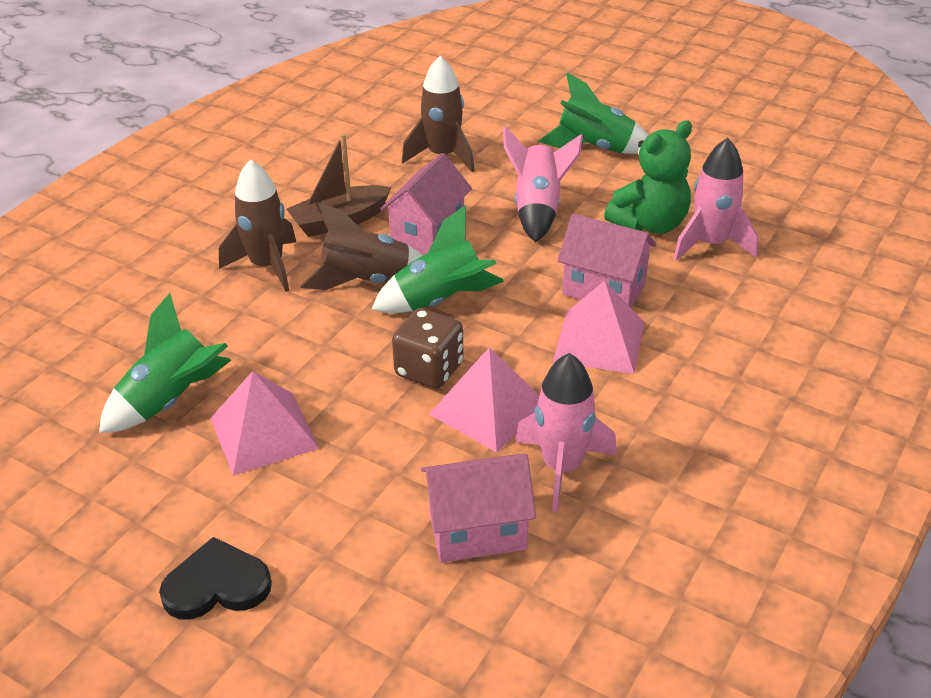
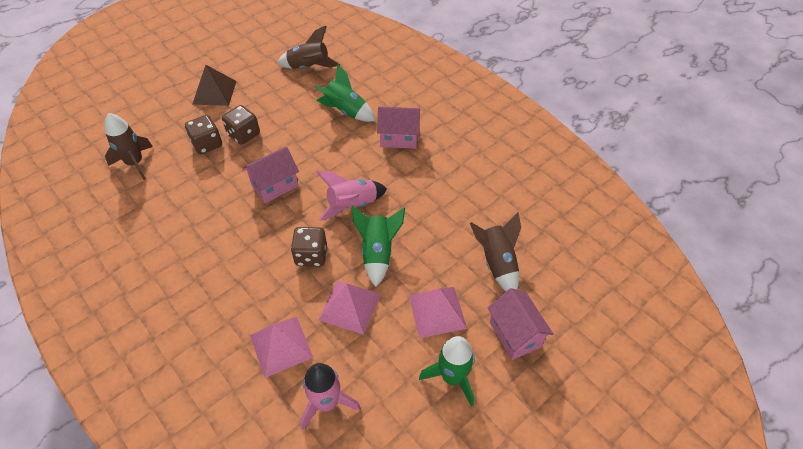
black heart: [159,537,272,620] = 1 -> none = 0
brown boat: [287,134,391,237] = 1 -> none = 0
brown dice: [392,308,464,389] = 1 -> [185,115,222,154] [222,105,260,145] [291,227,327,267] = 3
brown pyramid: none = 0 -> [192,65,237,106] = 1
green teddy bear: [604,120,692,234] = 1 -> none = 0
pink rocket: [503,126,583,242] [515,353,617,512] [673,138,758,261] = 3 -> [300,363,361,430] [316,171,387,221] = 2

